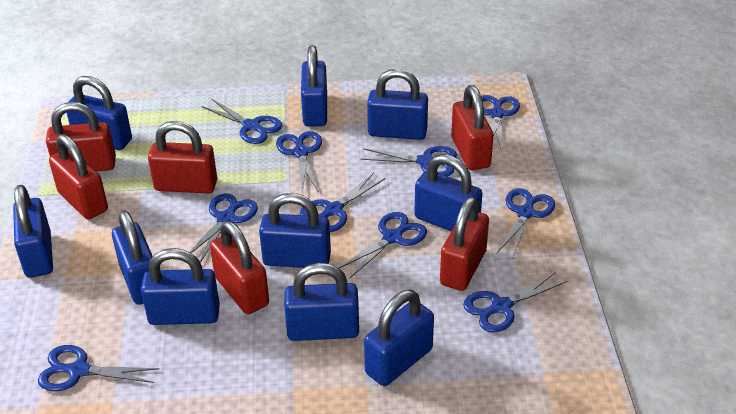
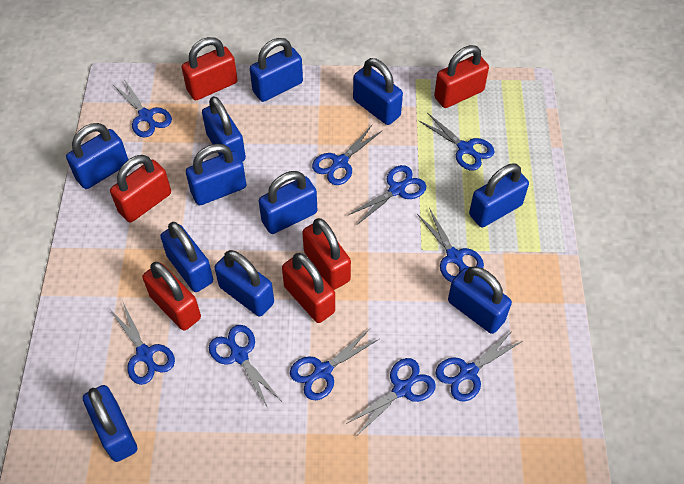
blue padlock: [13,185,53,278] [66,76,132,150] [112,210,153,305] [141,248,220,325] [259,193,331,268] [284,263,359,341] [301,45,327,127] [364,290,434,386] [367,69,428,140] [414,154,482,231] = 10 -> [66,123,128,189] [83,385,137,462] [160,222,213,292] [186,144,246,205] [202,96,246,162] [215,250,274,317] [250,38,303,102] [259,171,317,234] [353,58,403,125] [448,266,512,334] [469,163,529,227] = 11

